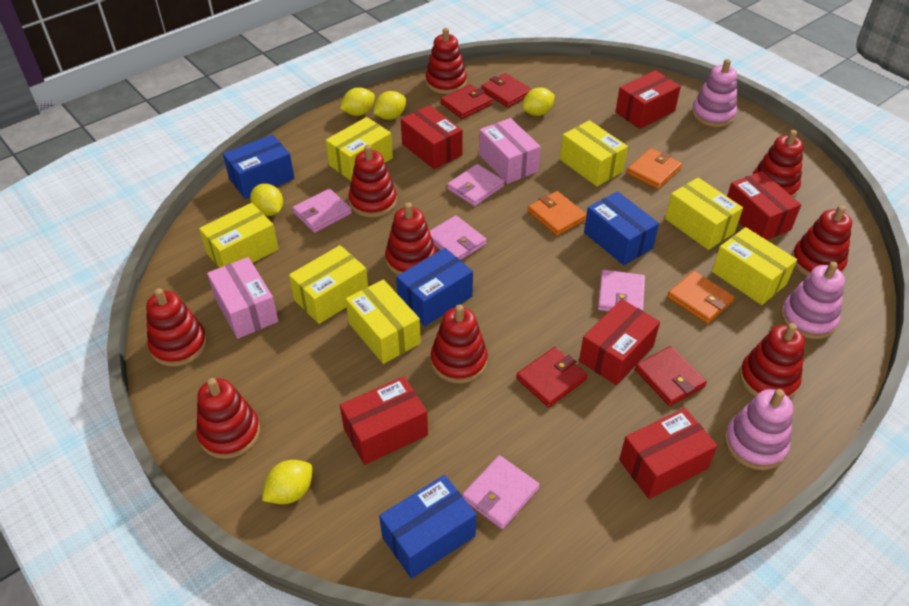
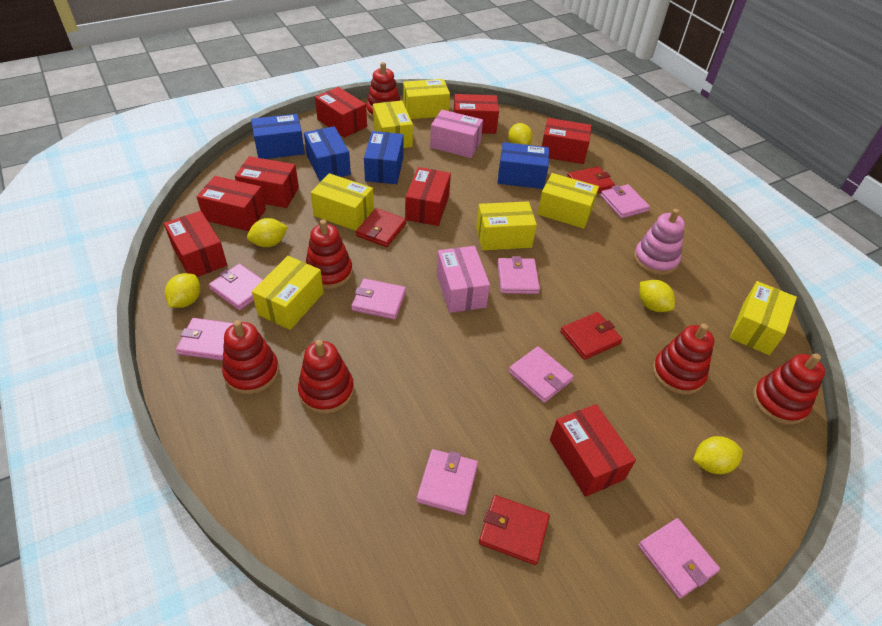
orange wallet: [528,191,587,236] [627,148,682,189] [667,271,734,324] = 3 -> none = 0
pink stacking toy: [692,59,737,127] [724,389,793,470] [781,262,845,339] = 3 -> [634,209,685,275] = 1
pink wallet: [292,188,352,233] [430,215,487,260] [447,164,505,206] [462,455,540,529] [598,270,645,312] = 5 -> [176,318,233,361] [209,264,263,310] [351,278,406,320] [417,449,478,515] [497,256,540,294] [509,346,574,403] [600,184,650,219] [638,518,720,599] = 8
red box: [340,376,428,465] [401,105,463,170] [579,299,660,385] [615,70,681,129] [619,408,717,499] [727,171,801,240] = 6 -> [164,211,227,277] [197,176,266,231] [235,156,299,208] [315,87,367,138] [405,167,451,226] [453,94,499,134] [542,118,591,164] [550,404,636,497] = 8
red stacking toy: [146,288,207,367] [196,378,260,459] [348,145,397,217] [385,202,437,275] [426,28,467,94] [431,305,488,383] [739,323,805,398] [753,130,803,198] [792,205,852,276] = 9 -> [222,320,279,394] [298,340,354,414] [305,220,353,289] [366,62,400,119] [653,324,714,395] [753,353,825,425] = 6

